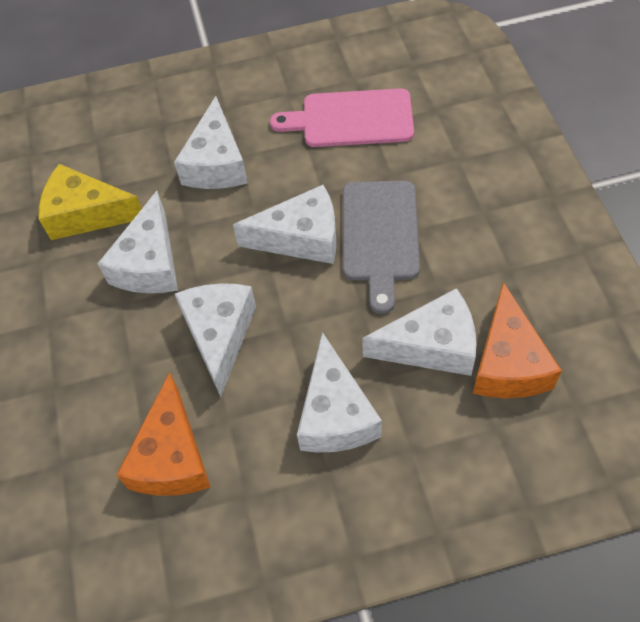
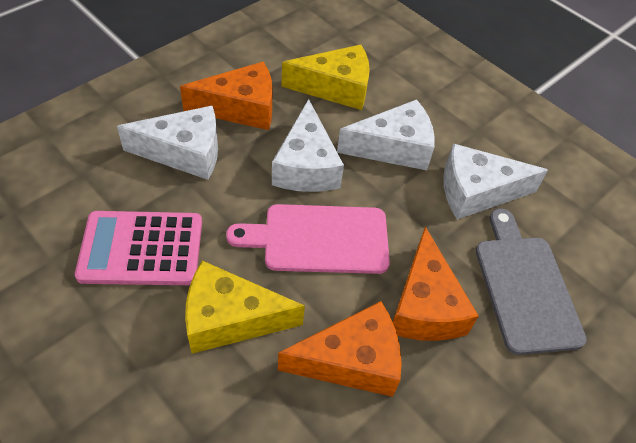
orange cheese: [116,372,211,496] [473,282,562,398] = 2 -> [180,62,272,130] [278,301,402,397] [393,227,479,341] = 3
pink calculator: none = 0 -> [75,211,202,285] = 1
white cheese: [97,191,178,293] [174,96,248,189] [175,283,256,397] [233,185,336,264] [297,332,382,452] [362,288,477,376] = 6 -> [117,106,218,180] [272,99,344,192] [337,99,435,170] [443,143,548,220] = 4
yellow cheese: [38,164,142,240] = 1 -> [185,261,305,354] [281,45,370,110] = 2

